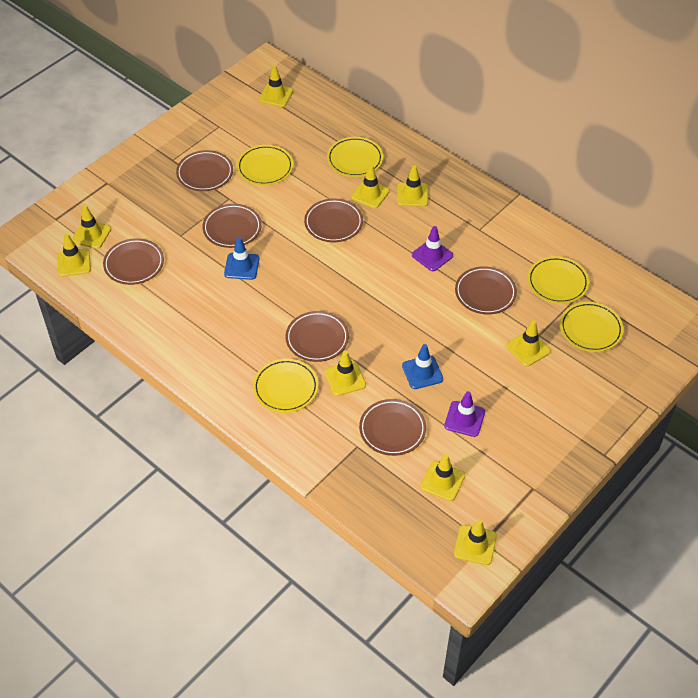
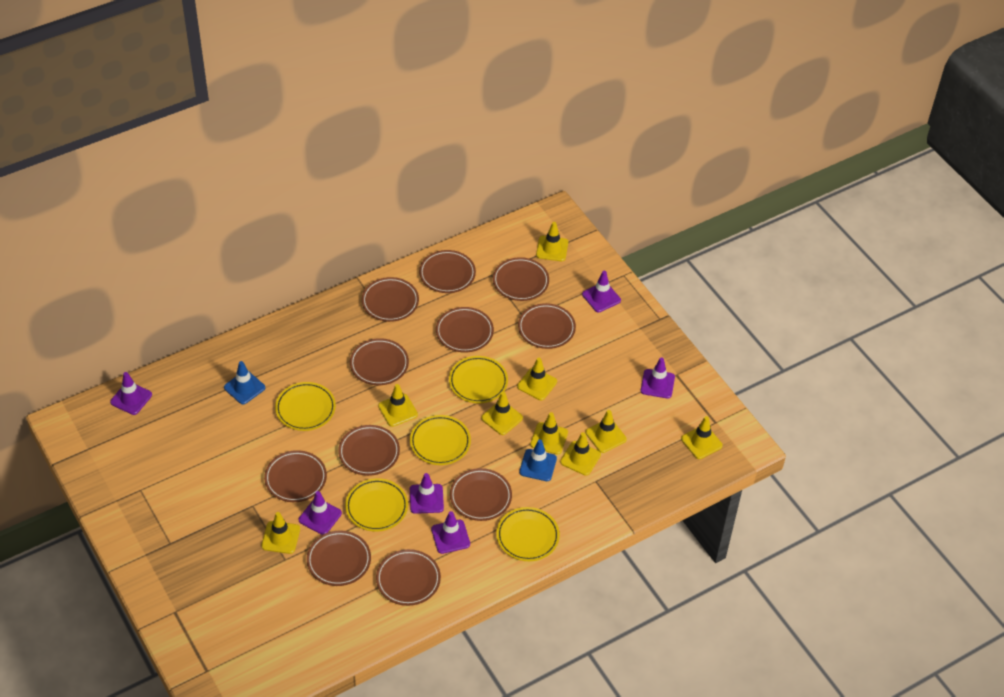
brown plate: [103,238,164,285] [176,150,233,191] [202,204,262,248] [286,311,349,362] [304,198,363,242] [359,399,426,456] [455,266,517,314] = 7 -> [264,450,327,502] [307,531,371,586] [338,425,400,476] [350,338,409,385] [362,277,419,322] [376,549,441,606] [419,250,476,293] [436,307,494,353] [450,468,512,521] [493,257,549,301] [518,303,576,349] = 11
purple traffic cone: [412,226,453,271] [444,391,485,437] = 2 -> [110,372,152,415] [299,491,342,535] [410,473,444,514] [431,511,470,554] [582,271,621,312] [641,358,675,399] = 6

